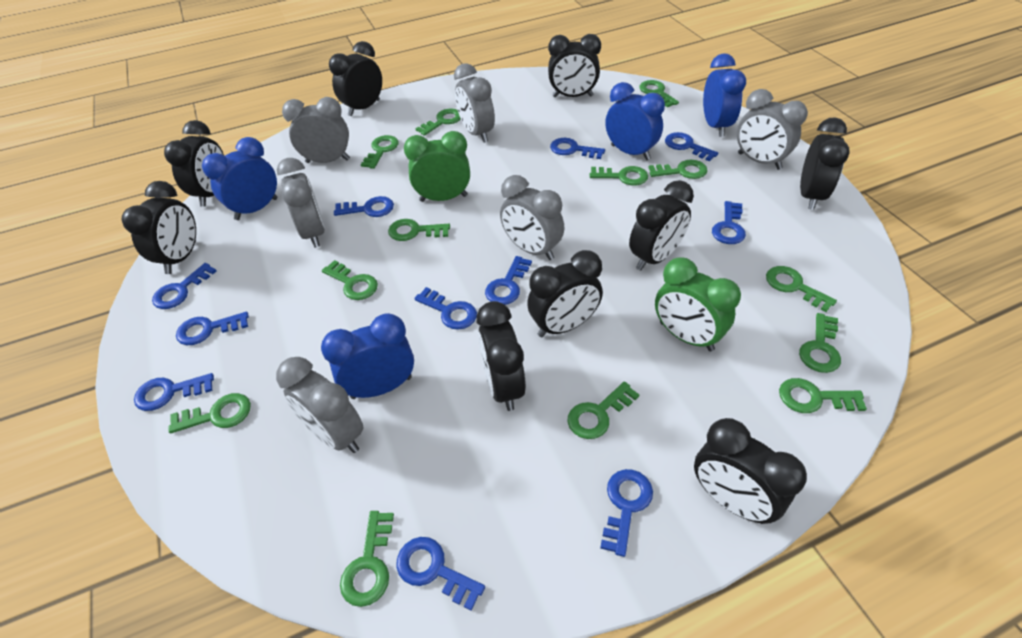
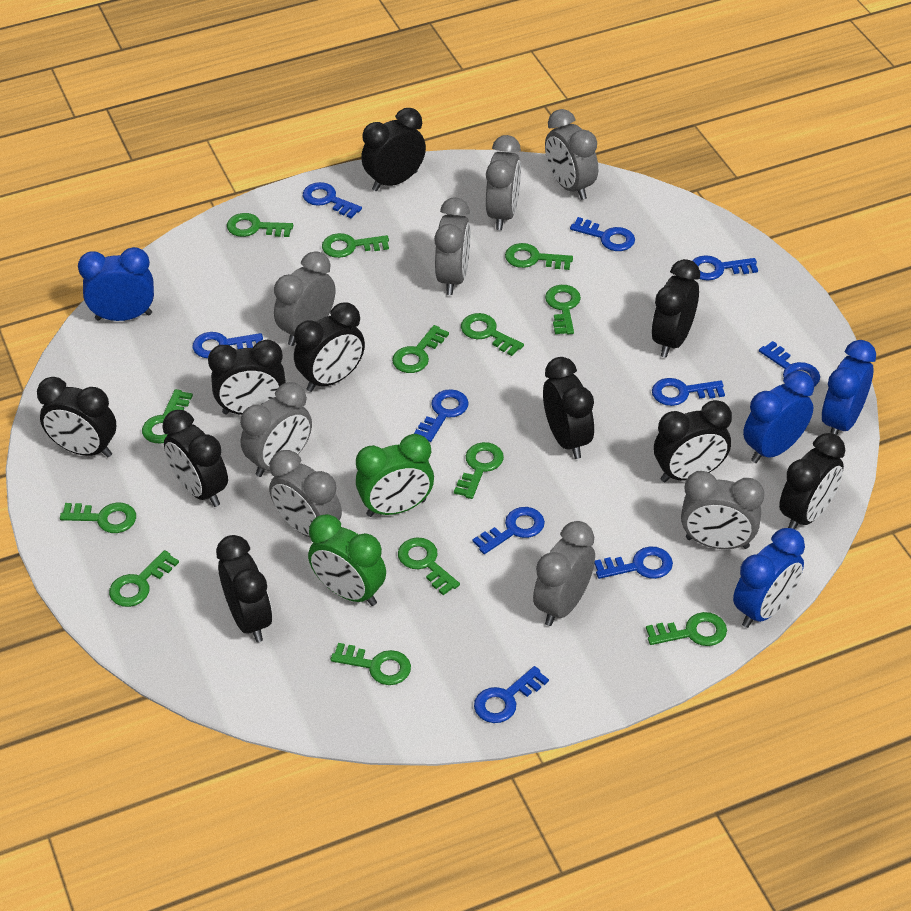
black clock: [122,181,196,274] [164,120,224,207] [329,41,382,116] [476,301,526,411] [527,250,603,337] [548,34,601,97] [629,180,694,271] [694,418,807,524] [800,117,850,210] = 9 -> [37,377,116,458] [162,410,228,507] [208,340,286,415] [216,535,272,642] [294,303,365,392] [361,108,426,191] [543,357,594,459] [651,259,700,358] [654,400,732,482] [779,433,845,529] = 10
blue key: [134,373,214,411] [152,263,216,309] [176,312,249,345] [334,196,394,217] [396,537,485,611] [414,287,477,330] [485,256,532,305] [550,138,605,159] [600,469,653,557] [665,132,718,161] [712,201,746,244] = 11 -> [192,332,263,358] [303,182,362,218] [414,389,469,442] [472,507,545,554] [474,666,549,723] [570,217,635,251] [594,546,673,579] [652,378,725,406] [692,255,758,281] [759,341,820,387] = 10
grey clock: [276,357,363,453] [277,158,325,248] [282,97,350,163] [454,63,495,143] [500,175,564,260] [737,89,808,170] = 6 -> [240,382,312,477] [269,450,342,537] [274,251,335,346] [434,197,471,295] [486,135,521,230] [533,521,595,626] [545,109,598,200] [681,471,764,549] = 8

